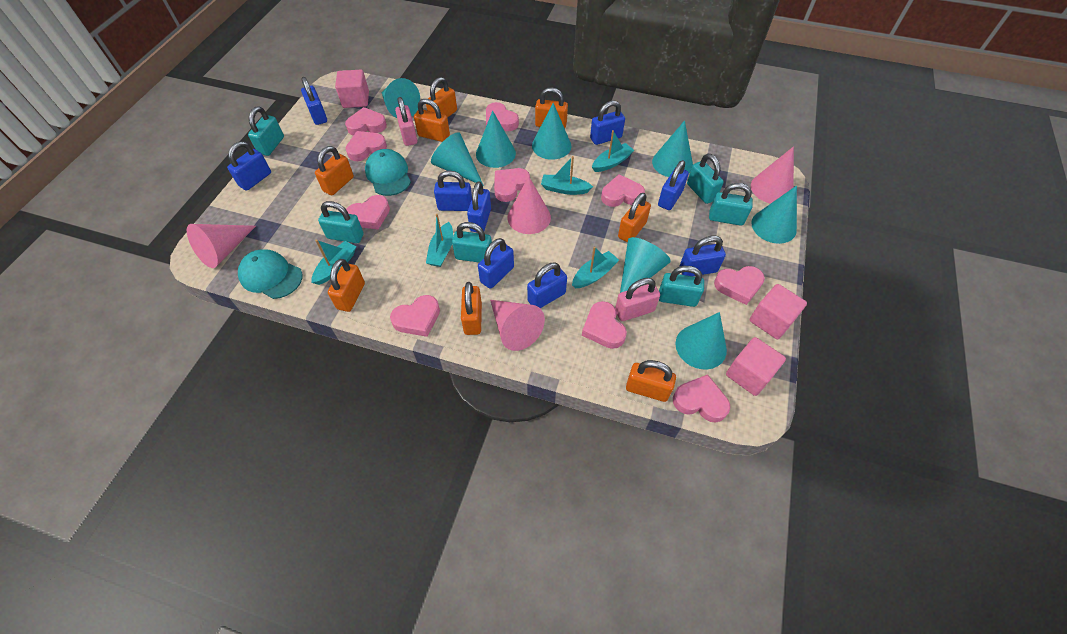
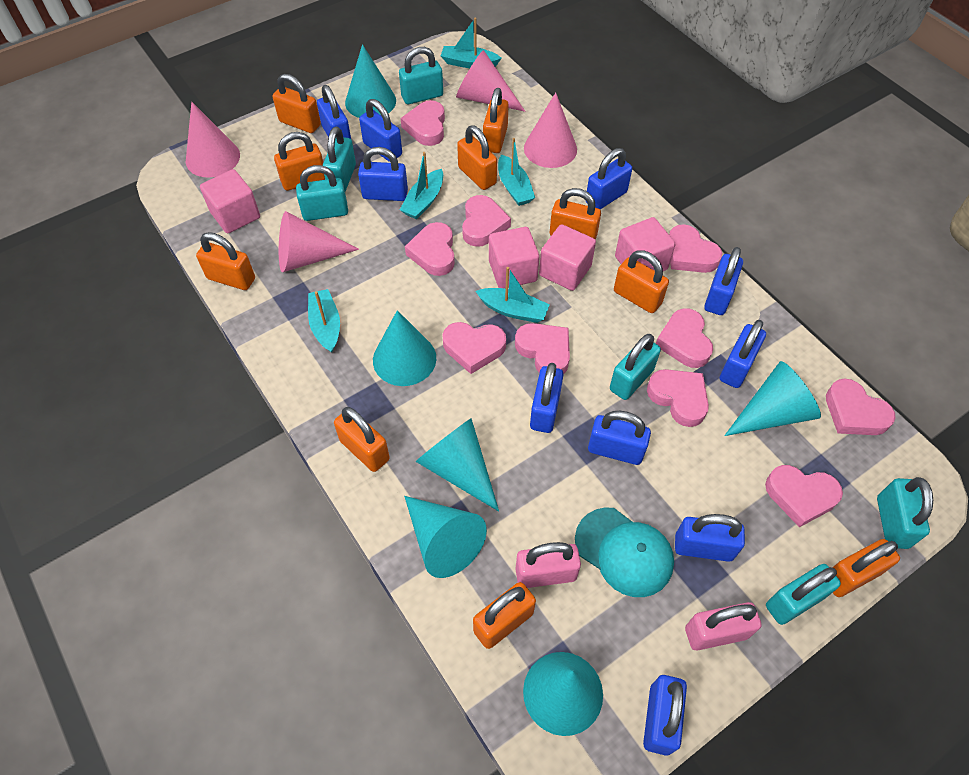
blue padlock: [227,141,271,191] [301,77,327,125] [434,170,472,211] [467,181,491,232] [478,238,514,289] [527,263,567,308] [590,101,625,145] [658,160,689,210] [680,236,726,276] = 9 -> [317,85,351,139] [358,147,408,201] [359,99,402,162] [530,363,564,433] [586,148,632,210] [588,411,651,465] [643,675,687,756] [675,514,745,562] [704,247,743,315] [720,320,766,388] = 10
orange padlock: [315,146,354,196] [328,259,365,312] [414,99,450,142] [426,77,457,118] [461,282,482,335] [535,87,568,128] [618,193,651,243] [626,360,676,402] = 8 -> [196,232,255,290] [273,74,321,133] [274,132,325,191] [334,407,390,472] [457,125,497,190] [473,582,536,649] [483,88,509,153] [550,188,601,240] [614,250,669,313] [832,539,900,597] = 10
pink cube: [335,70,369,108] [726,337,786,396] [750,284,807,339] = 3 -> [200,169,260,233] [489,227,540,288] [539,224,596,291] [615,217,675,271] = 4
turquoise cap: [238,249,303,299] [365,149,411,196] = 2 -> [575,508,674,597] = 1
turquoise cone: [382,78,420,118] [431,132,484,186] [476,111,516,168] [532,103,571,160] [620,237,671,293] [652,120,693,177] [675,312,727,369] [751,185,797,244] = 8 -> [345,44,396,118] [373,310,436,386] [404,496,487,578] [415,418,499,511] [523,652,603,736] [724,361,821,436] = 6

